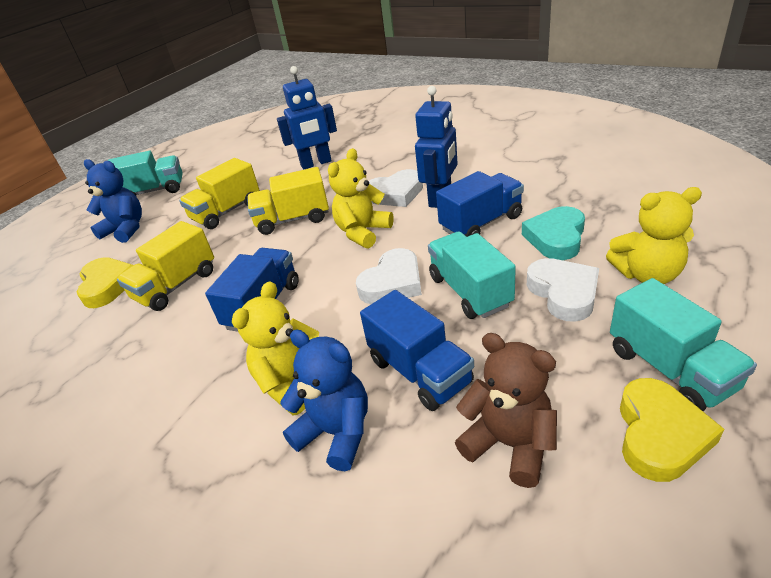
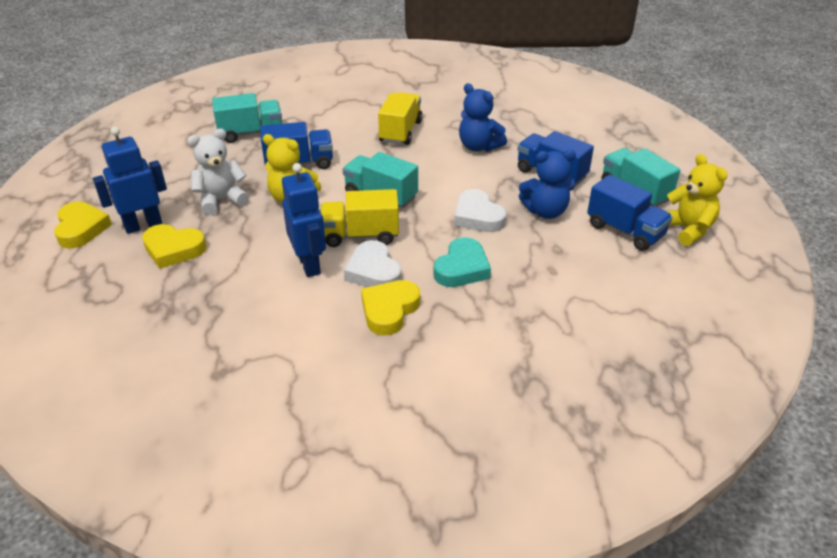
brown teddy bear: [455,333,557,488] = 1 -> none = 0
white heart: [356,248,422,304] [369,169,423,207] [527,258,599,322] = 3 -> [344,240,402,287] [454,189,507,232] = 2
white teddy bear: none = 0 -> [187,129,249,215] = 1
yellow heart: [77,257,134,308] [620,378,724,482] = 2 -> [54,201,112,248] [142,224,207,269] [361,280,420,335] = 3
yellow teddy bear: [232,281,319,416] [328,148,394,248] [606,187,702,284] = 3 -> [263,134,321,203] [667,154,728,246] = 2
yellow truck: [117,221,214,311] [179,158,260,229] [247,167,329,235] = 3 -> [320,189,399,247] [378,92,423,145] = 2

